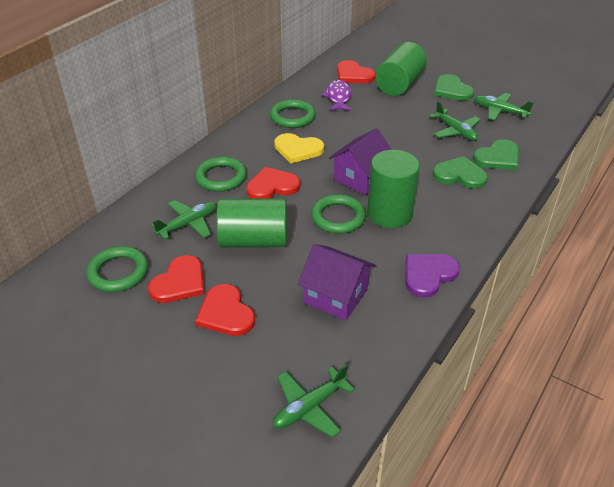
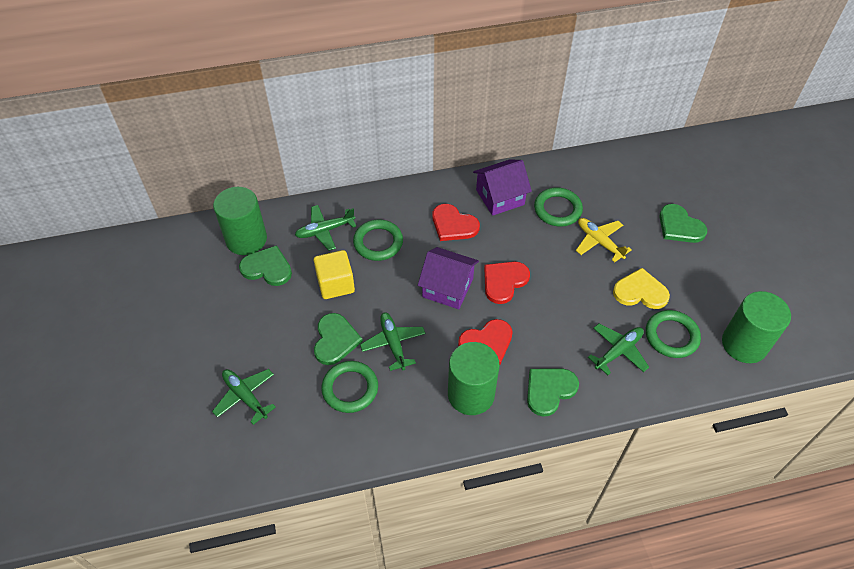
green heart: [433,156,488,189] [434,74,474,101] [473,139,519,170] = 3 -> [239,245,292,286] [314,313,363,365] [527,369,579,417] [659,204,707,243] = 4
purple fish: [321,80,352,111] = 1 -> none = 0
purple heart: [405,254,460,297] = 1 -> none = 0
red heart: [148,255,204,303] [195,284,255,336] [246,167,300,199] [337,60,375,83] = 4 -> [433,204,480,241] [458,319,513,364] [484,262,530,304] = 3
yellow cube: none = 0 -> [314,250,355,299] = 1
yellow plane: none = 0 -> [576,218,632,263] = 1

